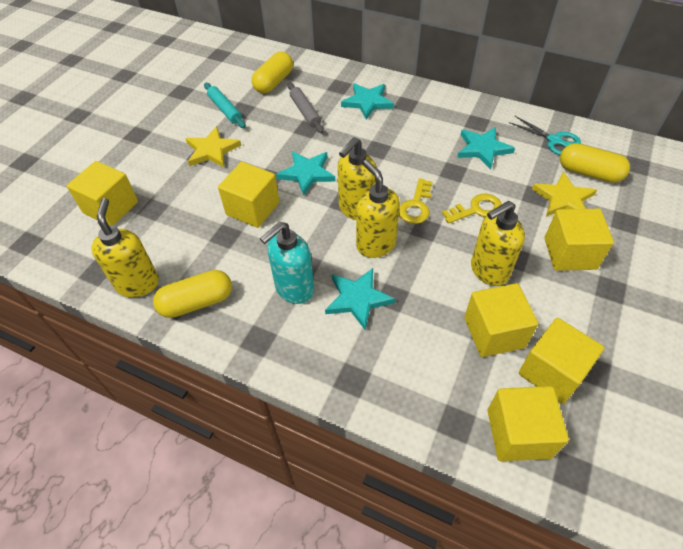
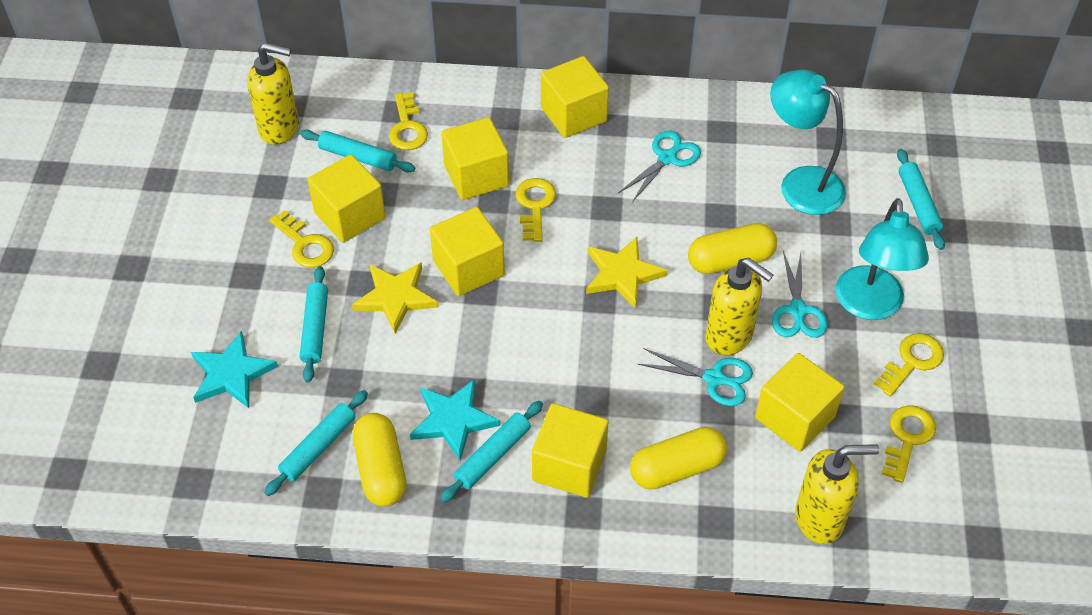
grey rolling pin: [288,82,324,133] = 1 -> none = 0
turquoise lamp: none = 0 -> [770,70,846,215] [835,198,929,320] = 2
turquoise rolling pin: [204,83,246,128] = 1 -> [264,390,368,496] [300,130,415,172] [300,266,328,383] [440,401,543,502] [897,149,945,250] = 5
turquoise scissors: [508,116,581,155] = 1 -> [618,130,701,202] [638,348,753,406] [772,251,827,338] = 3
turquoise soap dispenser: [260,222,314,304] = 1 -> none = 0
turquoise star: [276,151,336,196] [325,268,395,330] [341,83,394,120] [457,127,515,170] = 4 -> [191,331,278,408] [410,379,500,461] = 2
yellow key: [399,178,432,224] [442,193,502,224] = 2 -> [269,210,334,268] [389,92,428,150] [516,178,556,242] [874,333,944,397] [882,405,936,483] = 5
yellow soap dispenser: [91,198,159,298] [338,137,377,220] [356,160,400,258] [471,201,525,286] = 4 -> [247,43,299,145] [705,258,773,355] [795,445,879,544] = 3

